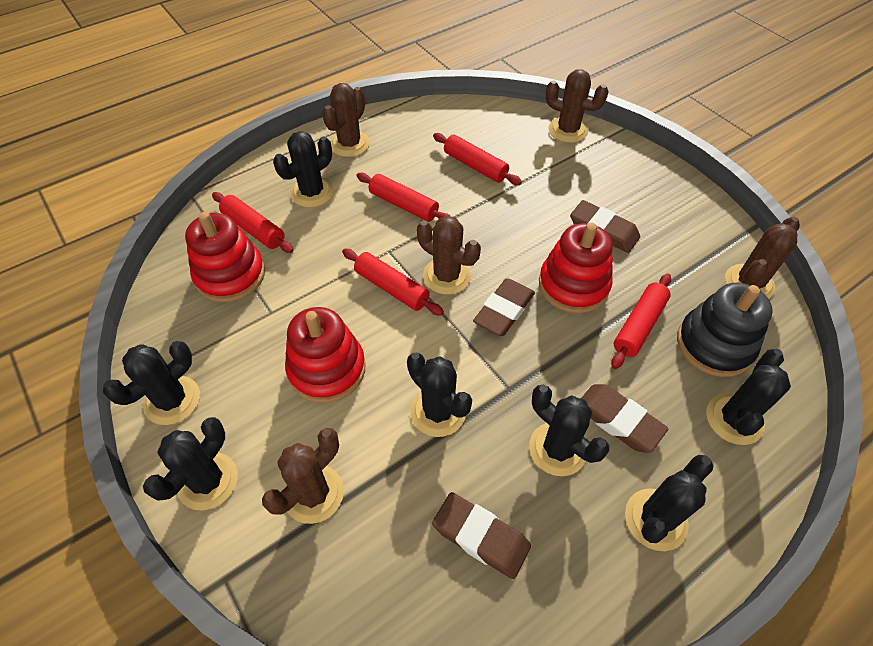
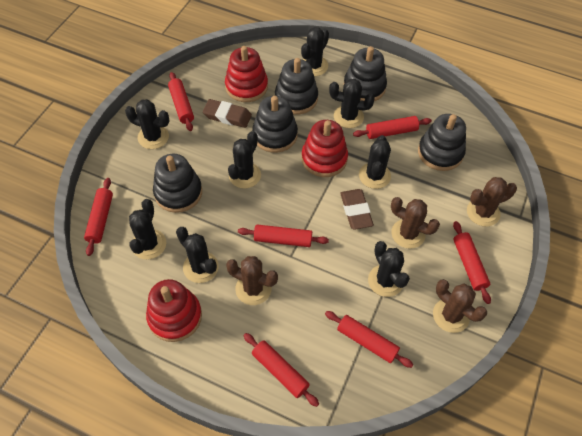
black cactus: [103,341,200,425] [143,417,238,511] [273,131,334,208] [407,353,472,437] [529,385,609,476] [625,455,714,551] [706,349,791,445] = 7 -> [125,99,169,149] [129,199,166,259] [176,227,219,283] [228,131,261,188] [301,27,329,76] [329,79,375,128] [359,135,391,189] [368,241,410,297] = 8
black stacking toy: [677,283,773,377] = 1 -> [153,154,202,213] [252,96,298,153] [275,58,318,114] [343,46,387,101] [418,114,466,171] = 5
brown cactus: [262,428,344,524] [322,83,370,157] [417,216,481,294] [545,69,609,143] [725,217,800,299] = 5 -> [226,256,278,305] [391,197,440,249] [433,279,487,333] [467,177,517,227] = 4
brown eraser: [432,492,531,579] [473,278,535,336] [570,200,640,253] [581,384,668,453] = 4 -> [203,99,252,128] [340,189,374,230] = 2
red rolling pin: [212,192,294,253] [342,249,444,316] [357,173,451,222] [433,133,522,185] [611,273,671,369] = 5 -> [84,178,113,256] [168,72,194,131] [238,224,329,247] [243,333,319,407] [325,311,414,368] [353,116,432,139] [453,221,491,304] = 7

